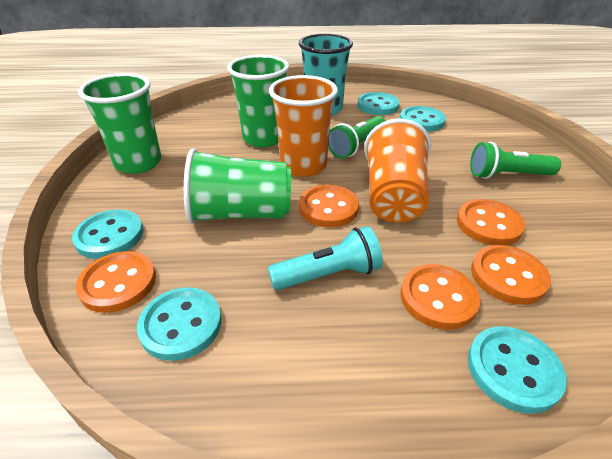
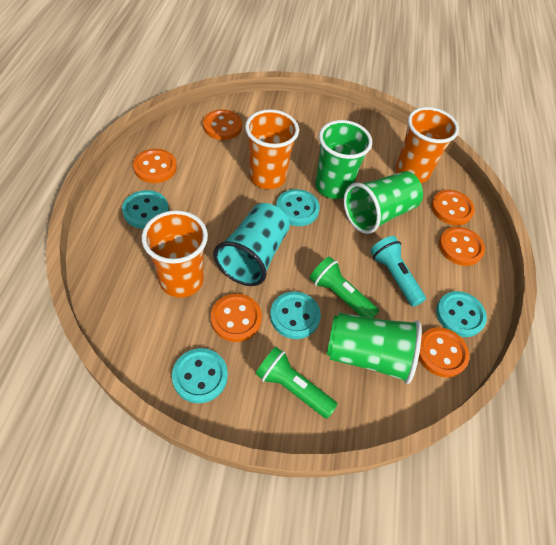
orange button: [76,251,156,313] [299,184,359,228] [400,264,481,330] [457,199,525,245] [471,245,551,305] = 5 -> [133,149,177,183] [203,110,242,140] [211,294,262,342] [418,327,469,378] [431,190,475,225] [439,227,485,266] = 6
orange cup: [269,75,338,177] [364,118,431,223] = 2 -> [142,210,208,298] [245,109,299,189] [396,107,459,183] = 3

